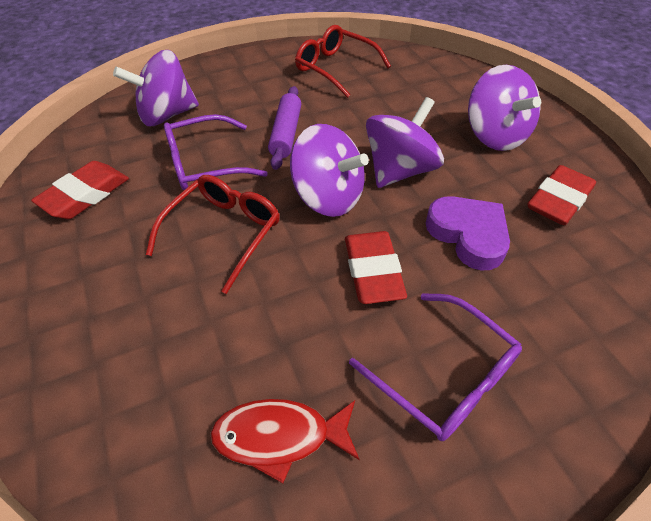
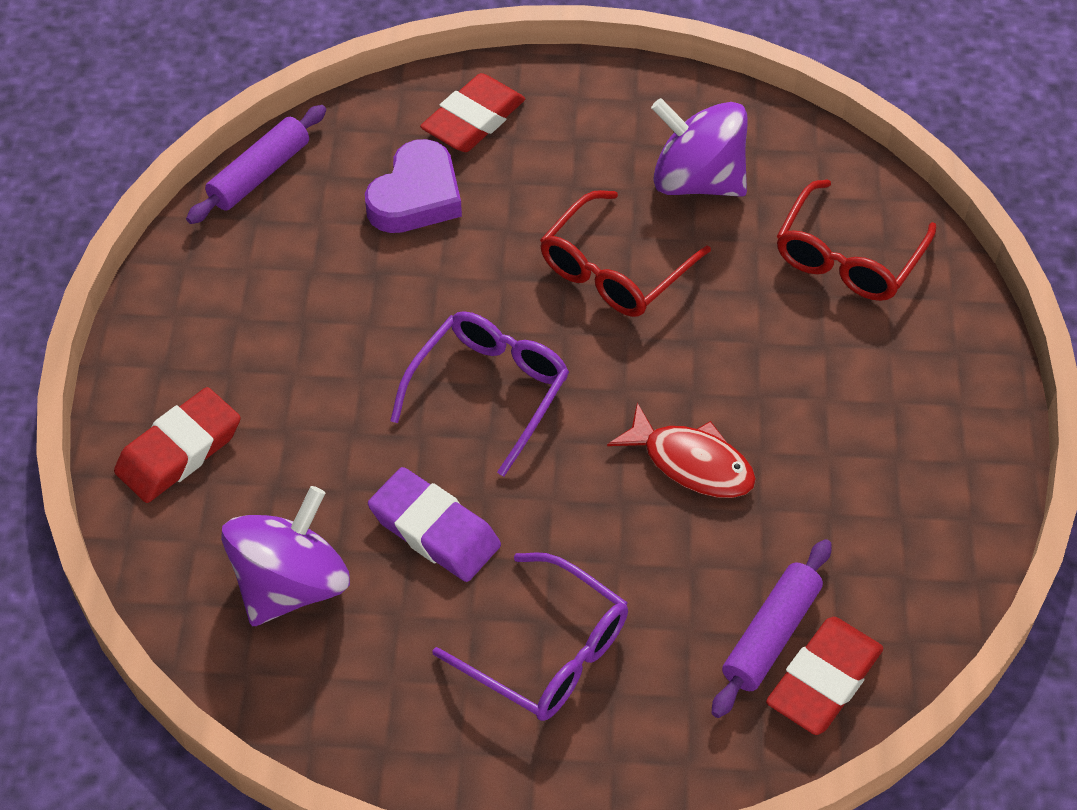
purple eraser: none = 0 -> [368,467,501,582] = 1
purple rolling pin: [268,86,301,170] = 1 -> [186,105,326,224] [711,539,832,718] = 2
purple spinning top: [113,50,199,126] [290,124,369,217] [366,97,444,188] [468,65,541,151] = 4 -> [221,486,350,626] [651,98,747,197] = 2

